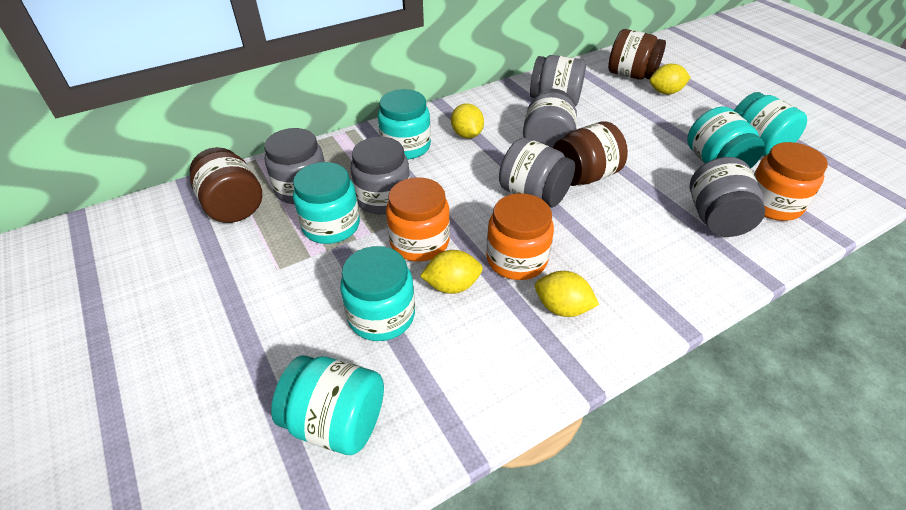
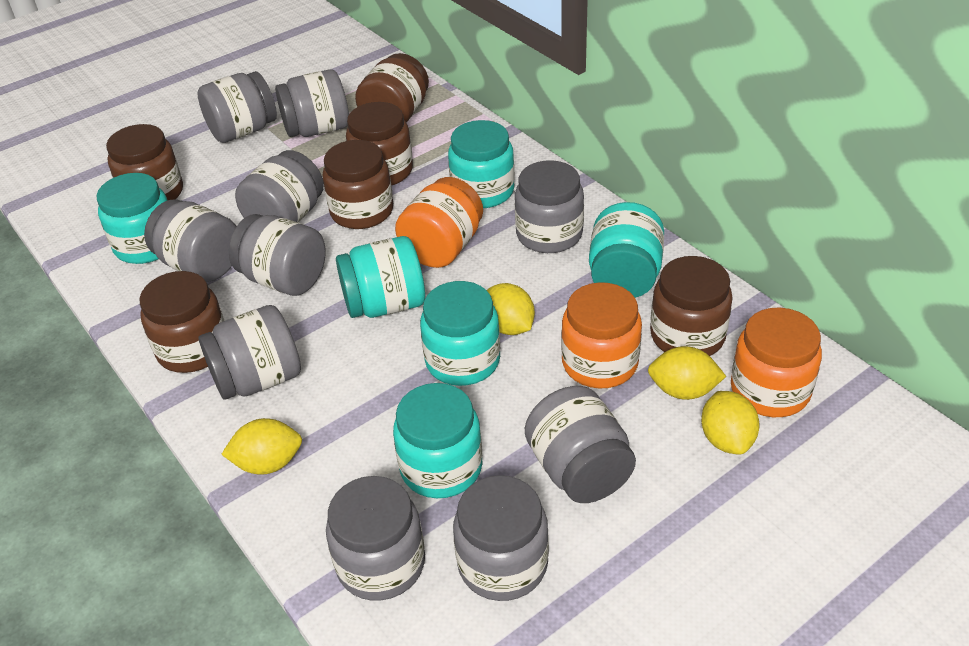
brown jar: [189,147,262,223] [553,121,628,186] [608,29,666,80] = 3 -> [106,124,183,200] [140,271,224,373] [322,140,393,229] [346,102,413,186] [355,53,429,123] [650,256,733,356] = 6
grey jar: [264,128,325,204] [350,137,410,214] [499,138,575,207] [523,89,577,148] [530,55,586,106] [690,157,765,237] = 6 -> [144,199,237,282] [198,71,277,143] [198,305,301,400] [229,214,326,296] [235,150,324,223] [275,69,349,137] [326,476,425,601] [453,475,549,601] [515,160,584,253] [525,386,636,503] = 10

